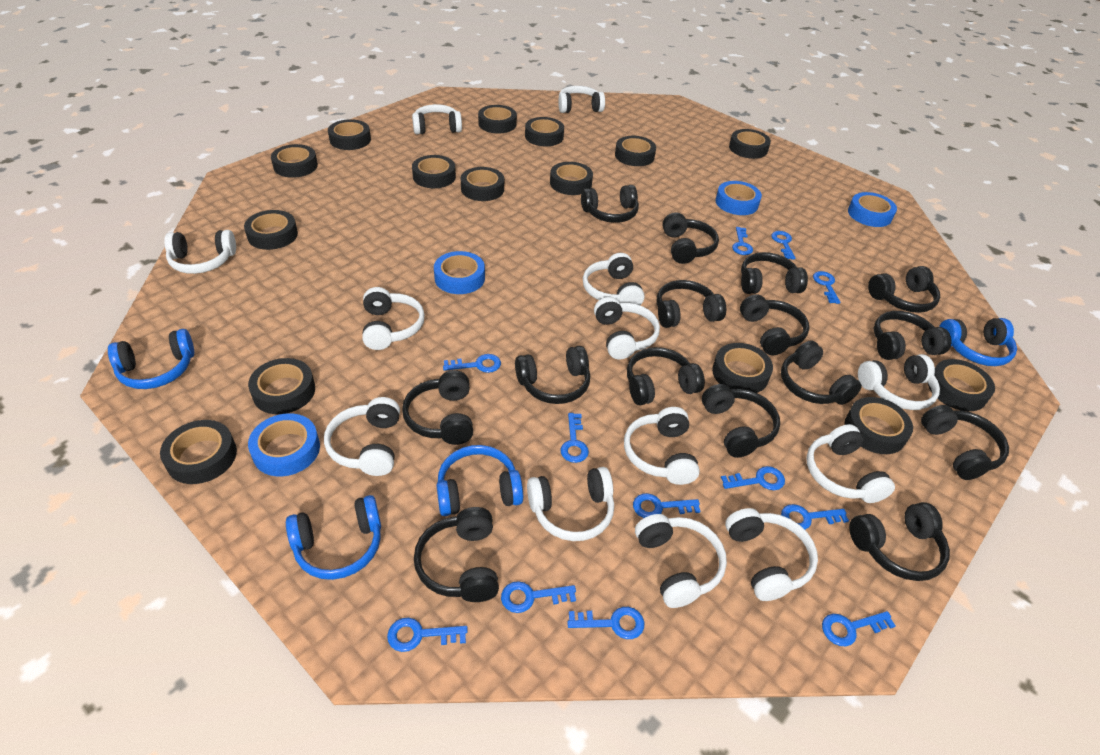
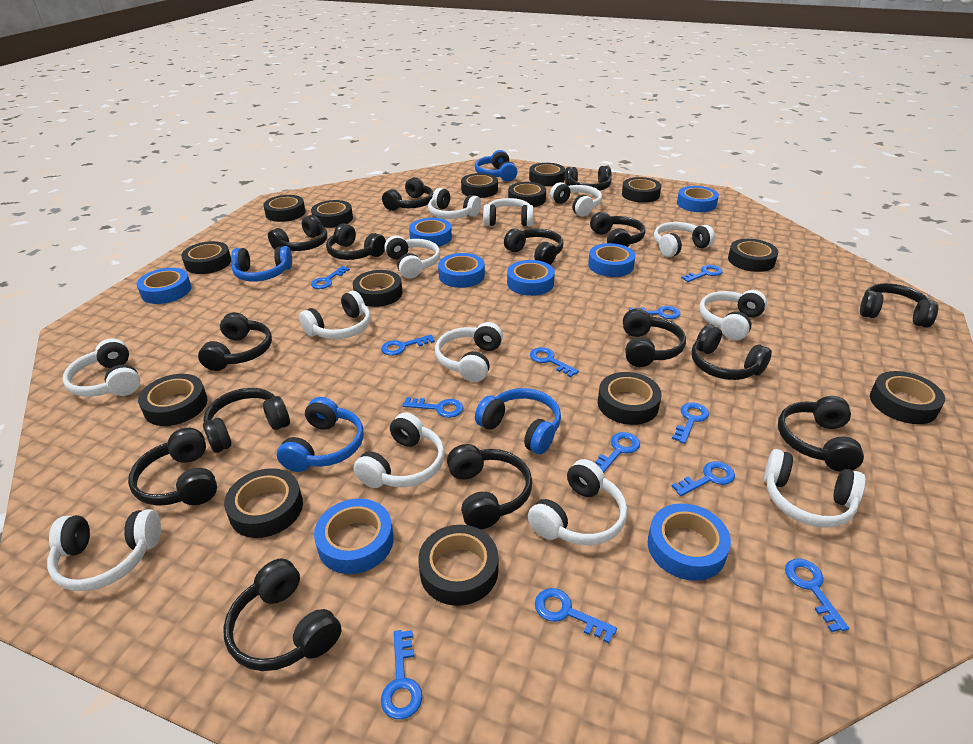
black tape: [160,420,237,484] [244,210,298,250] [248,358,315,414] [271,144,318,178] [328,119,371,150] [412,155,456,188] [461,167,504,201] [478,105,517,133] [525,117,564,146] [550,162,593,195] [615,136,656,166] [712,343,773,393] [729,129,771,159] [845,397,913,454] [928,359,995,411] = 15 -> [138,374,207,426] [181,241,231,274] [224,468,303,538] [263,195,306,222] [311,200,353,228] [353,270,403,307] [418,525,498,606] [461,173,498,198] [508,182,546,207] [529,163,565,186] [598,372,662,425] [622,177,661,203] [728,239,778,272] [870,371,945,424] = 14
blue tape: [248,413,320,476] [434,251,485,294] [716,181,762,215] [848,192,897,227] = 4 -> [137,268,191,304] [314,499,394,574] [409,218,452,247] [438,253,485,288] [507,260,555,296] [588,243,636,277] [648,503,731,581] [677,186,719,212] = 8

